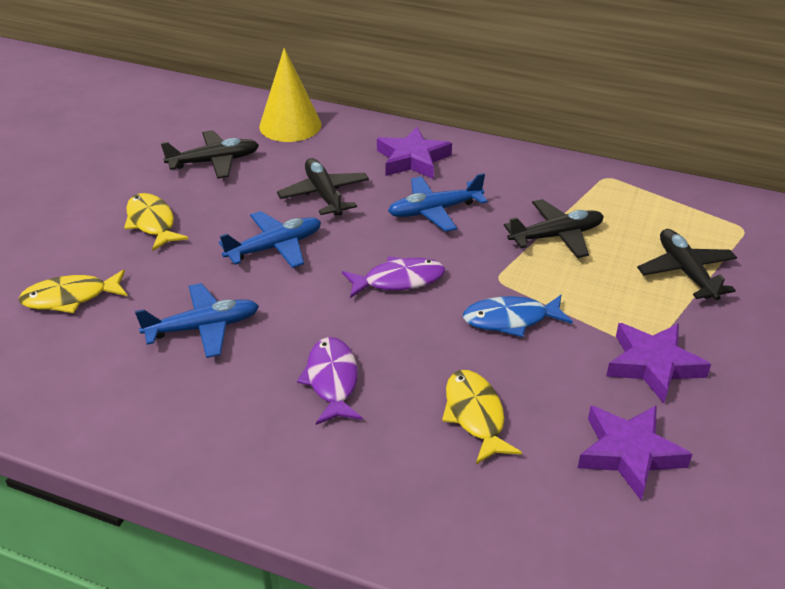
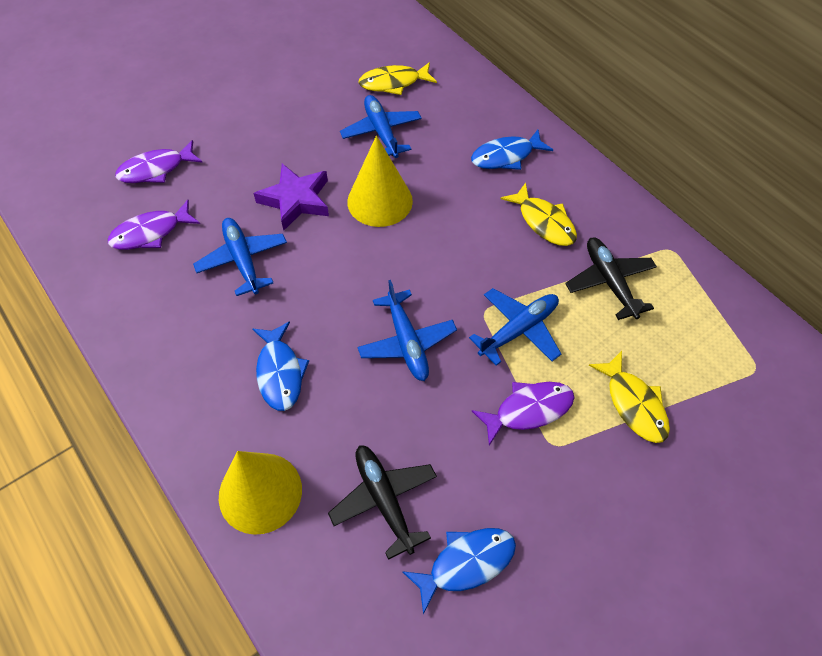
black plane: [161,130,259,179] [277,158,369,215] [504,199,604,258] [637,229,737,300] = 4 -> [328,445,437,560] [565,237,657,320] = 2
blue fish: [463,295,573,337] = 1 -> [252,321,309,411] [402,528,516,614] [471,130,553,170] = 3
blue plane: [135,283,259,358] [219,211,321,268] [388,173,488,232] = 3 -> [193,218,287,296] [340,95,422,158] [358,280,457,381] [469,288,561,366] = 4
purple fish: [297,337,363,425] [342,256,445,298] = 2 -> [108,200,200,250] [115,140,203,183] [472,382,575,446] = 3
purple star: [377,127,452,179] [578,405,692,500] [606,323,711,403] = 3 -> [254,164,329,231] = 1
yellow cone: [259,48,321,142] = 1 -> [219,451,302,535] [347,136,413,227] = 2

